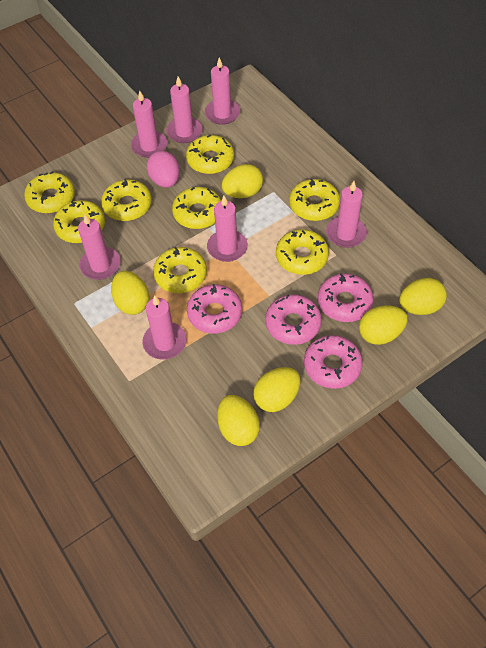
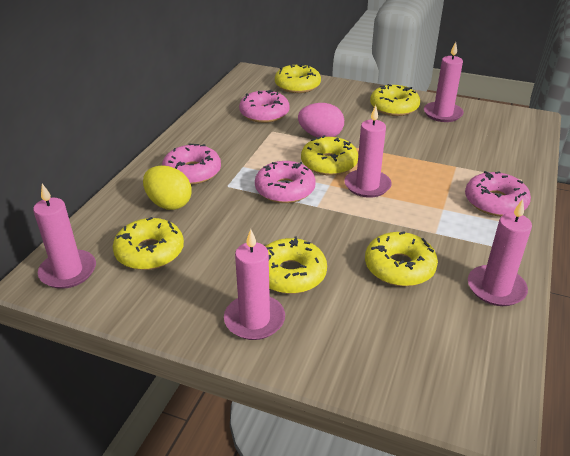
pink candle: [78,214,121,280] [131,91,168,158] [143,295,187,360] [166,77,203,143] [205,57,240,125] [207,196,248,262] [326,181,367,248] = 7 -> [33,184,96,289] [224,229,285,340] [344,105,392,198] [424,42,464,122] [468,199,532,306] = 5
yellow donut: [24,171,75,213] [53,200,105,243] [101,178,152,221] [153,247,207,293] [172,187,221,229] [186,135,234,174] [276,229,329,275] [289,178,340,221] = 8 -> [113,217,184,270] [265,236,327,294] [275,63,321,93] [301,135,358,176] [365,231,438,286] [370,84,420,116] = 6
yellow egg: [111,271,150,315] [217,395,260,446] [222,164,263,198] [253,367,301,412] [359,306,408,345] [399,278,447,315] = 6 -> [143,166,192,210] = 1

